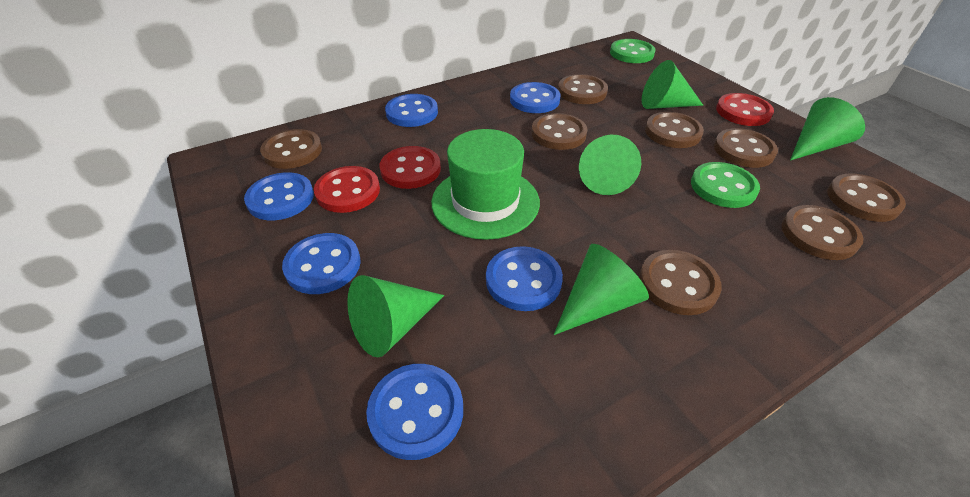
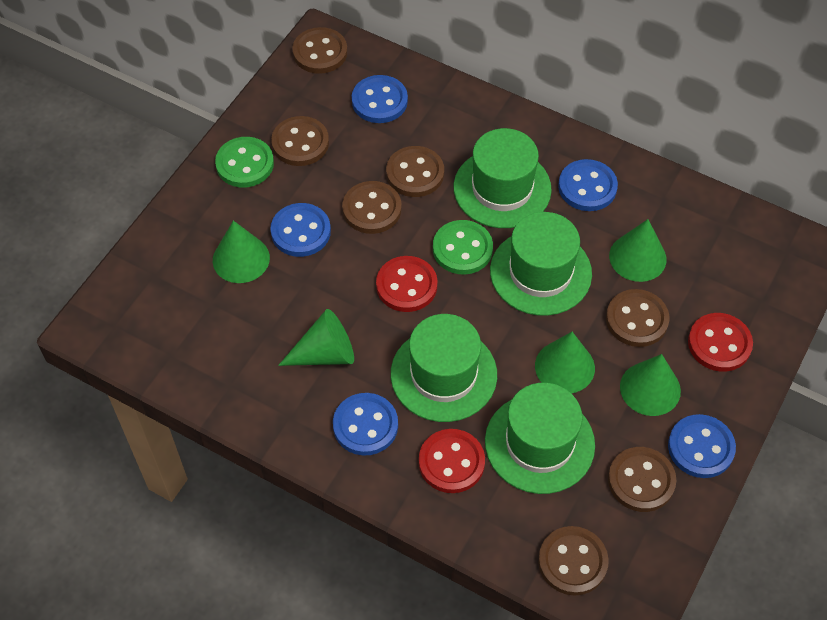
blue button: [244,172,314,220] [282,233,361,294] [366,364,463,460] [385,94,438,127] [486,246,563,311] [510,82,560,113] = 6 -> [270,203,331,257] [333,393,398,456] [352,75,408,123] [558,159,618,211] [668,414,736,478] = 5
brown button: [260,129,322,169] [531,113,587,150] [558,74,608,104] [639,250,722,315] [645,112,704,148] [714,128,778,168] [781,205,863,260] [827,174,906,222] = 8 -> [271,116,329,166] [292,27,347,74] [342,181,402,234] [386,146,444,197] [538,526,609,596] [606,289,670,347] [608,447,676,512] = 7
green hat: [431,129,540,240] = 1 -> [391,314,497,422] [454,128,552,228] [485,383,595,494] [490,212,592,316] = 4

